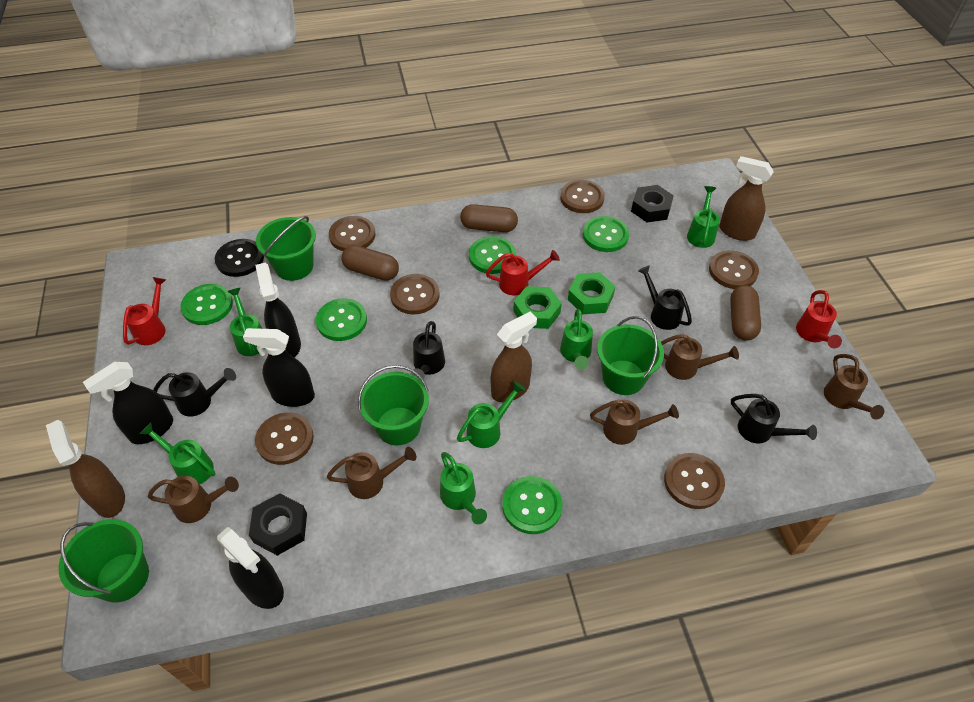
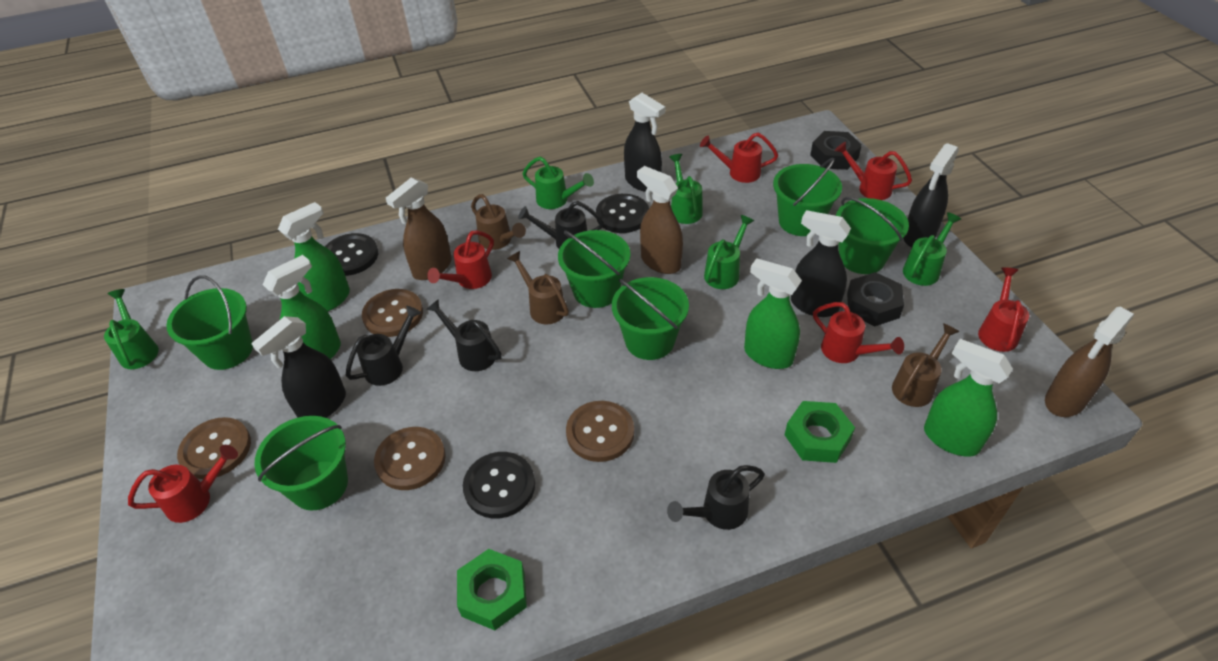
black button: [215,239,264,277] = 1 -> [325,233,378,276] [463,452,535,519] [596,194,649,233] = 3
brown button: [255,412,314,465] [329,216,376,251] [390,274,439,314] [560,180,605,213] [664,453,725,509] [709,250,759,289] = 6 -> [177,417,251,479] [362,289,423,337] [374,427,446,490] [566,401,634,462] = 4
brown capsule: [341,245,399,281] [460,204,518,232] [730,285,761,341] = 3 -> none = 0
brown watering can: [148,476,239,523] [327,447,416,499] [590,400,679,445] [661,334,739,380] [824,354,884,419] = 5 -> [471,194,526,250] [507,251,569,324] [892,323,959,407] = 3
green bucket: [58,519,149,603] [256,216,316,281] [358,365,429,445] [597,316,664,395] = 4 -> [166,276,253,370] [254,416,348,511] [558,230,630,308] [612,277,689,360] [773,158,842,236] [836,197,909,274] = 6
green button: [180,284,233,325] [316,298,367,341] [469,236,516,274] [502,476,563,534] [583,216,629,252] = 5 -> none = 0
green spray bottle: none = 0 -> [263,255,341,359] [278,202,350,311] [744,258,802,369] [924,339,1013,457] = 4
green watering can: [140,423,216,484] [227,288,265,356] [440,452,487,524] [457,381,526,448] [560,309,593,370] [687,186,720,248] = 6 -> [104,289,159,369] [522,157,594,209] [669,154,703,224] [704,215,754,289] [903,212,961,286] = 5
red watering can: [123,277,166,345] [486,250,560,295] [796,290,842,348] = 3 -> [128,445,238,523] [427,230,494,289] [700,132,778,183] [813,302,904,363] [835,142,912,200] [978,267,1029,352] = 6

